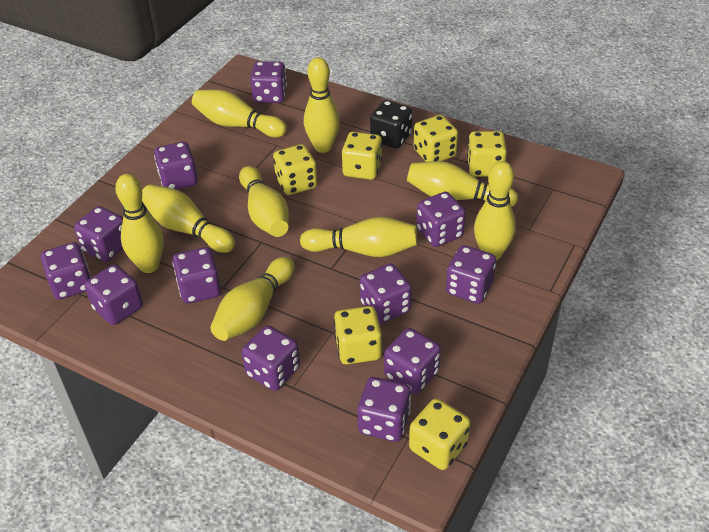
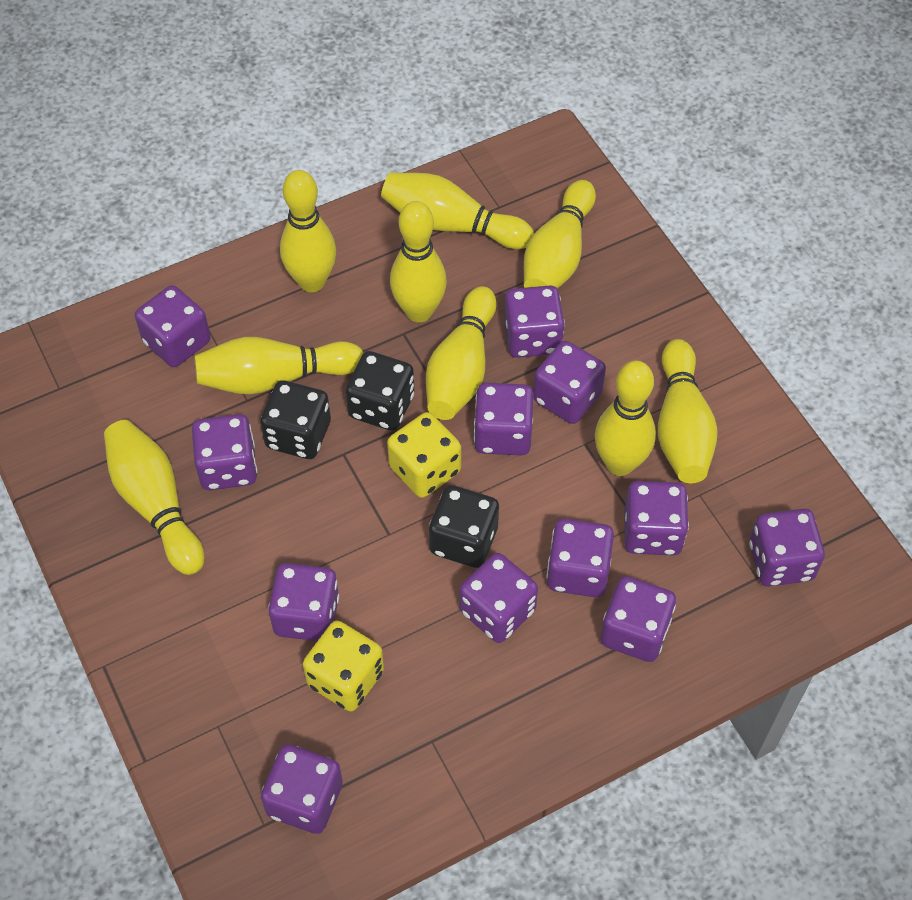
black dice: [370,100,412,149] = 1 -> [260,380,331,459] [346,351,414,431] [429,485,499,568] = 3
yellow dice: [273,144,317,195] [334,306,382,364] [342,132,382,180] [409,398,471,470] [414,115,458,162] [467,131,507,177] = 6 -> [303,621,384,712] [387,412,461,498] = 2

